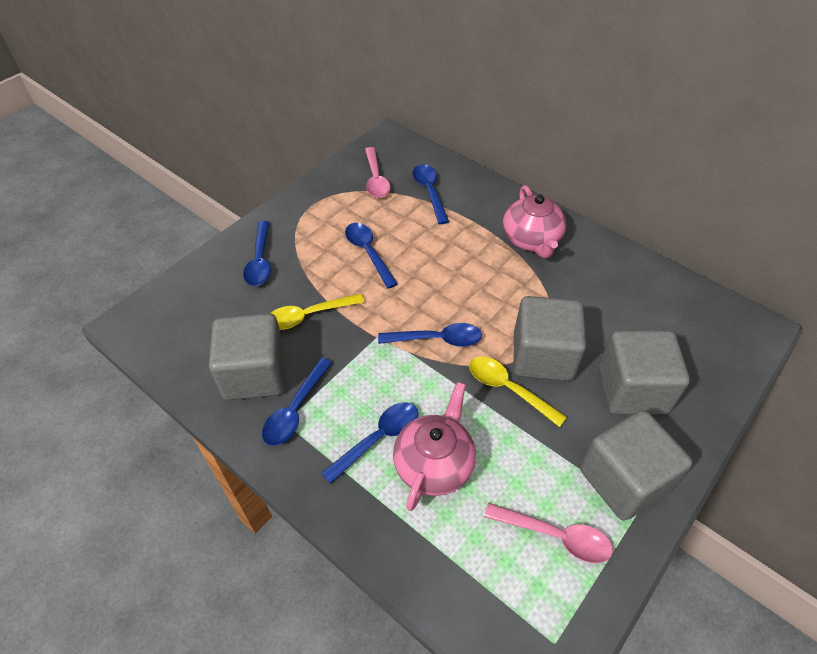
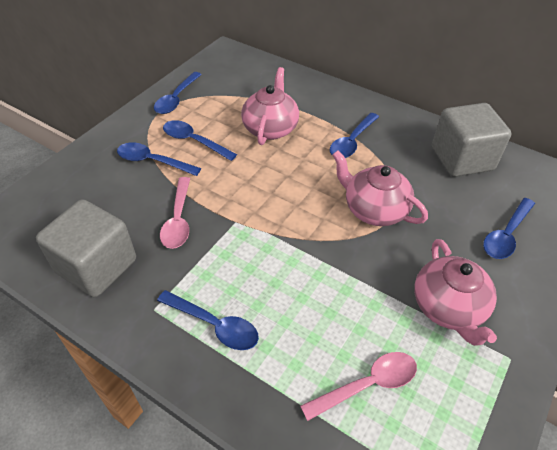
grey cube: [209,313,285,400] [513,296,586,381] [580,410,693,521] [599,330,690,414] = 4 -> [36,199,136,297] [432,103,511,177] = 2
pink teapot: [393,382,476,511] [503,185,566,258] = 2 -> [241,67,299,145] [332,151,428,226] [414,239,497,346] = 3
yellow spoon: [270,294,364,330] [469,356,567,427] = 2 -> none = 0

